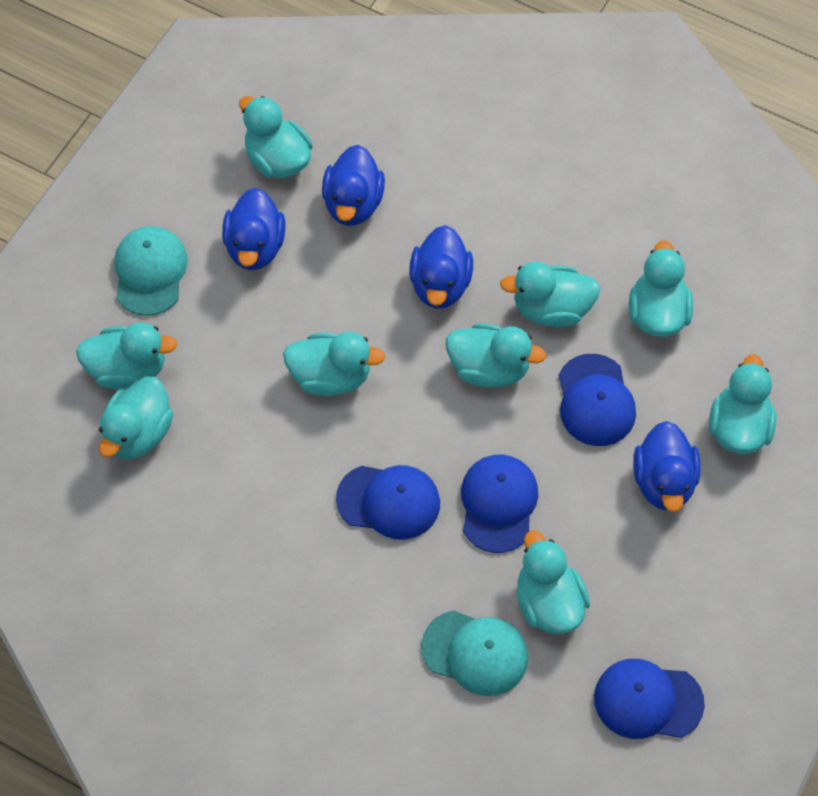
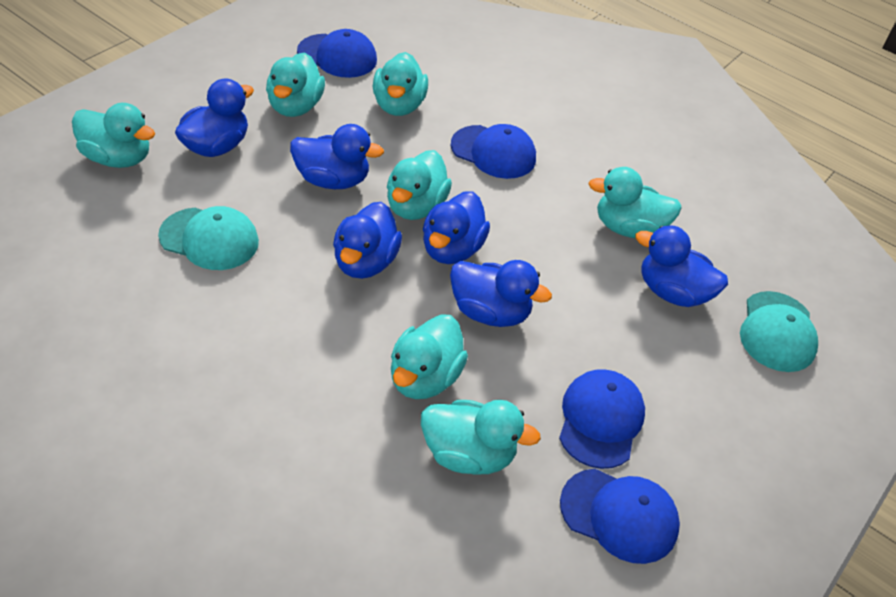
blue duck: [222,188,285,270] [322,145,385,226] [409,225,473,309] [633,421,701,512] = 4 -> [175,79,254,157] [290,124,384,189] [333,202,402,279] [423,191,490,264] [450,260,552,327] [635,225,728,307] = 6
turquoise duck: [76,322,178,389] [99,377,173,460] [239,96,313,178] [283,332,385,396] [446,323,546,387] [500,261,600,327] [516,530,590,634] [629,240,693,337] [709,354,776,454] = 9 -> [72,103,155,168] [266,52,325,117] [373,52,428,116] [387,150,452,220] [391,314,468,399] [421,400,541,475] [588,167,682,238] = 7

